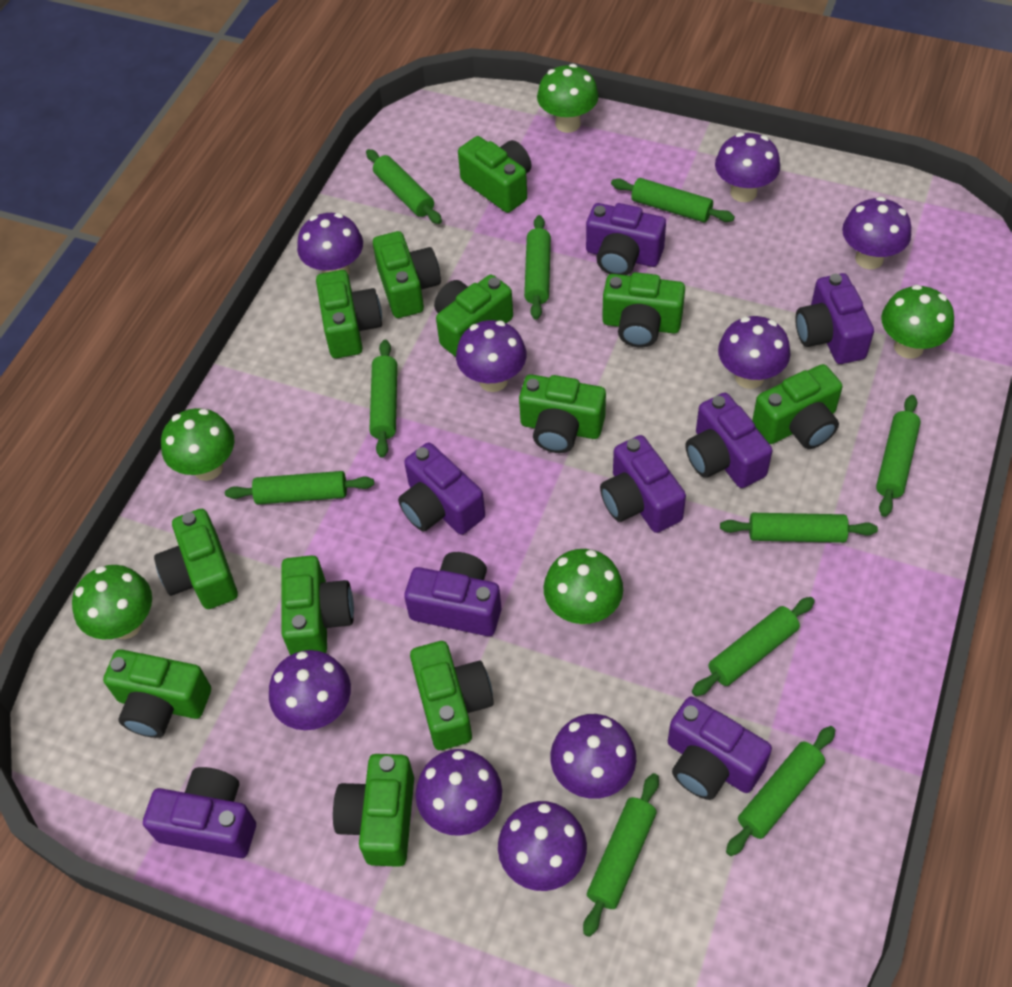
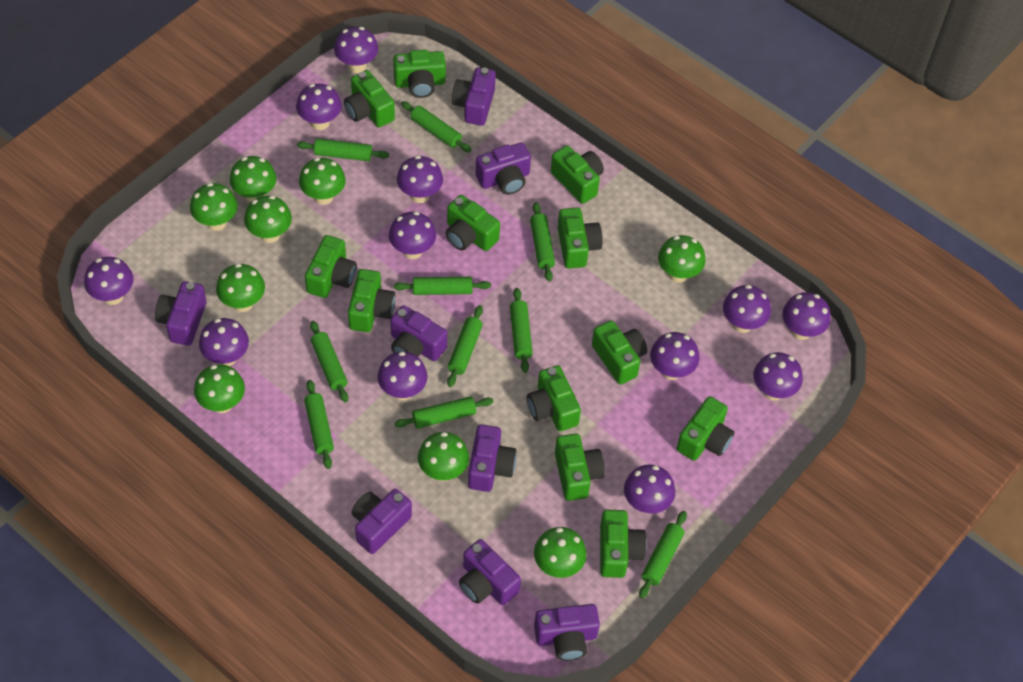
green mushroom: [72,565,152,639] [161,408,234,481] [537,64,599,133] [543,549,623,624] [881,285,954,359] = 5 -> [190,183,238,231] [194,364,245,413] [216,263,265,312] [230,156,276,202] [244,195,292,243] [299,158,346,205] [418,432,469,481] [534,527,587,578] [658,235,706,283] = 9
purple mushroom: [269,650,351,730] [297,213,363,275] [415,749,502,836] [456,320,527,392] [498,801,587,891] [550,714,636,799] [715,132,780,202] [718,316,791,389] [842,197,911,269] = 9 -> [84,257,134,305] [199,318,249,366] [296,84,342,130] [334,27,378,73] [377,352,428,400] [389,212,436,259] [397,155,443,203] [624,464,675,514] [650,332,699,380] [723,285,771,333] [753,352,803,401] [782,292,831,340] = 12

